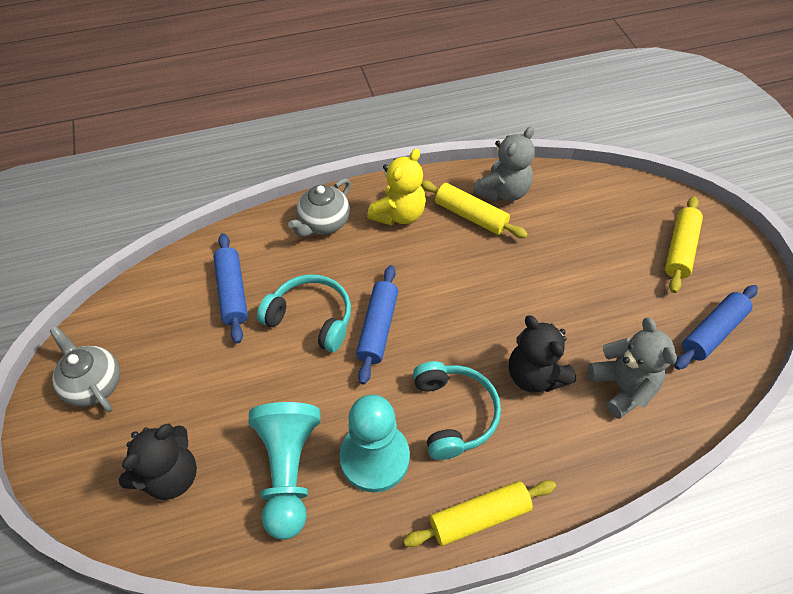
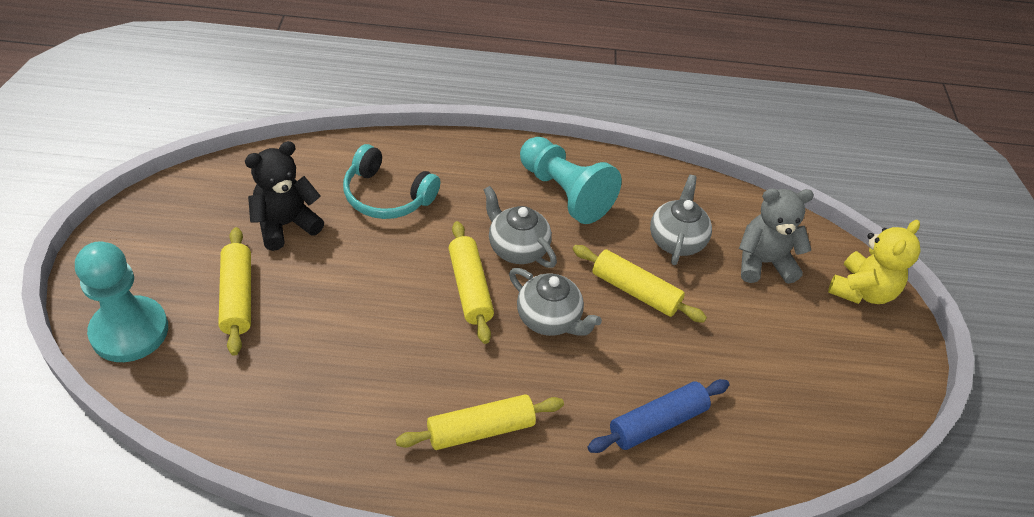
black teddy bear: [119,423,197,500] [509,315,576,393] = 2 -> [245,141,324,251] = 1
blue rolling pin: [213,233,248,344] [356,265,398,385] [674,285,758,370] = 3 -> [587,379,729,453] = 1
grey teapot: [50,326,120,412] [288,178,351,237] = 2 -> [483,186,557,268] [509,268,602,336] [650,175,712,265] = 3
grey teddy bear: [473,127,535,202] [588,317,677,419] = 2 -> [739,188,814,284] = 1
turquoise headphones: [257,274,351,352] [413,361,501,460] = 2 -> [343,144,440,219] = 1
yellow rolling pin: [403,480,556,547] [421,180,528,238] [665,196,703,293] = 3 -> [218,227,251,356] [396,394,564,450] [449,221,494,344] [573,245,707,323] = 4

